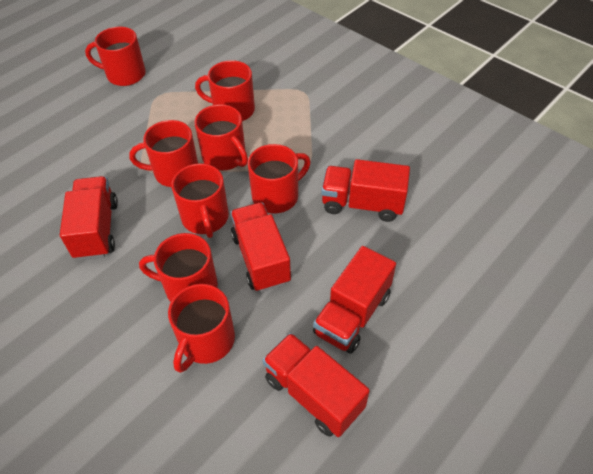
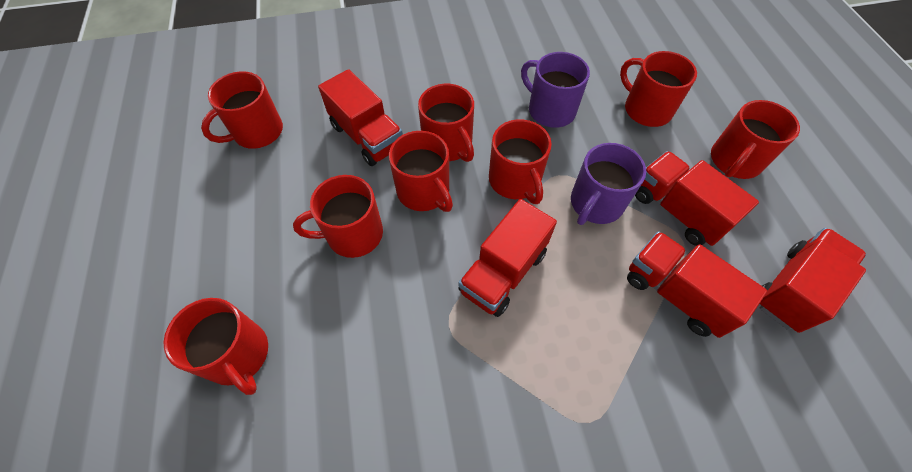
purple mug: none = 0 -> [521,52,590,128] [571,143,646,225] = 2

